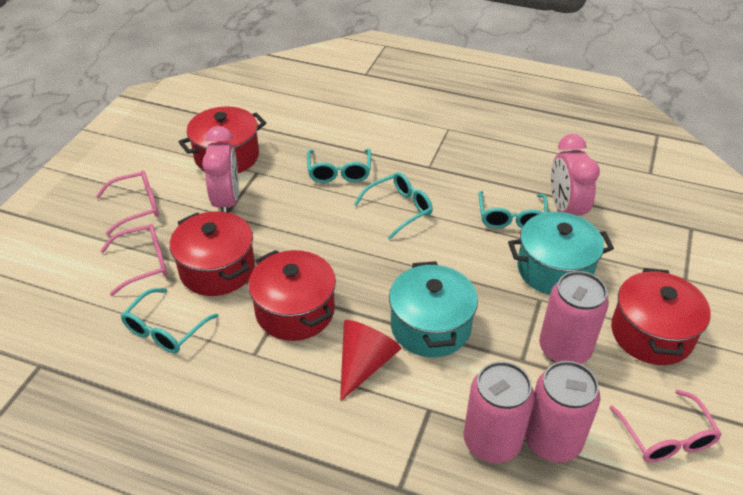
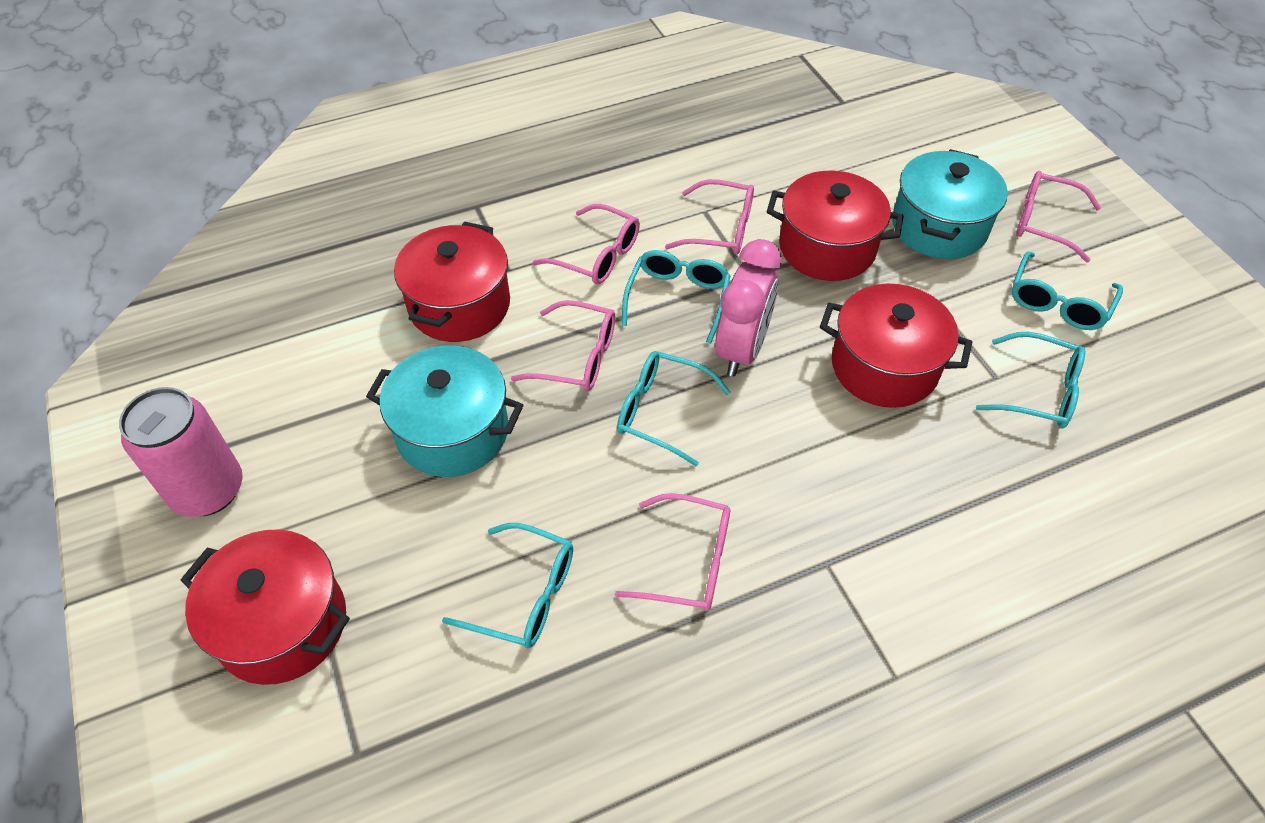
pink can: [463,361,535,463] [525,361,600,463] [539,271,609,364] = 3 -> [119,387,243,517] = 1
pink clock: [202,126,239,212] [551,134,600,216] = 2 -> [715,239,782,376] = 1
pink glasses: [96,170,159,235] [100,224,167,296] [609,390,722,463] = 3 -> [511,300,615,391] [533,204,640,284] [615,493,730,611] [665,179,754,255] [1016,171,1101,262] = 5
red cone: [340,320,401,401] = 1 -> none = 0
turquoise glasses: [121,288,218,353] [307,149,371,183] [354,172,433,240] [478,191,548,228] = 4 -> [442,523,573,648] [617,351,731,467] [622,250,731,344] [976,332,1086,429] [1012,251,1123,330] = 5

